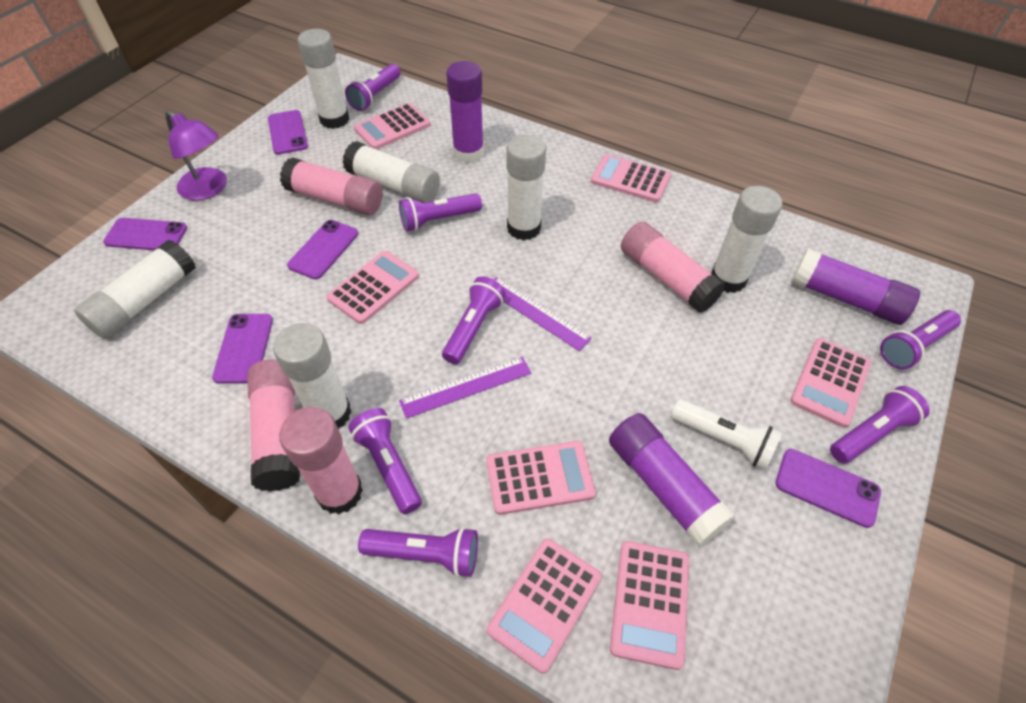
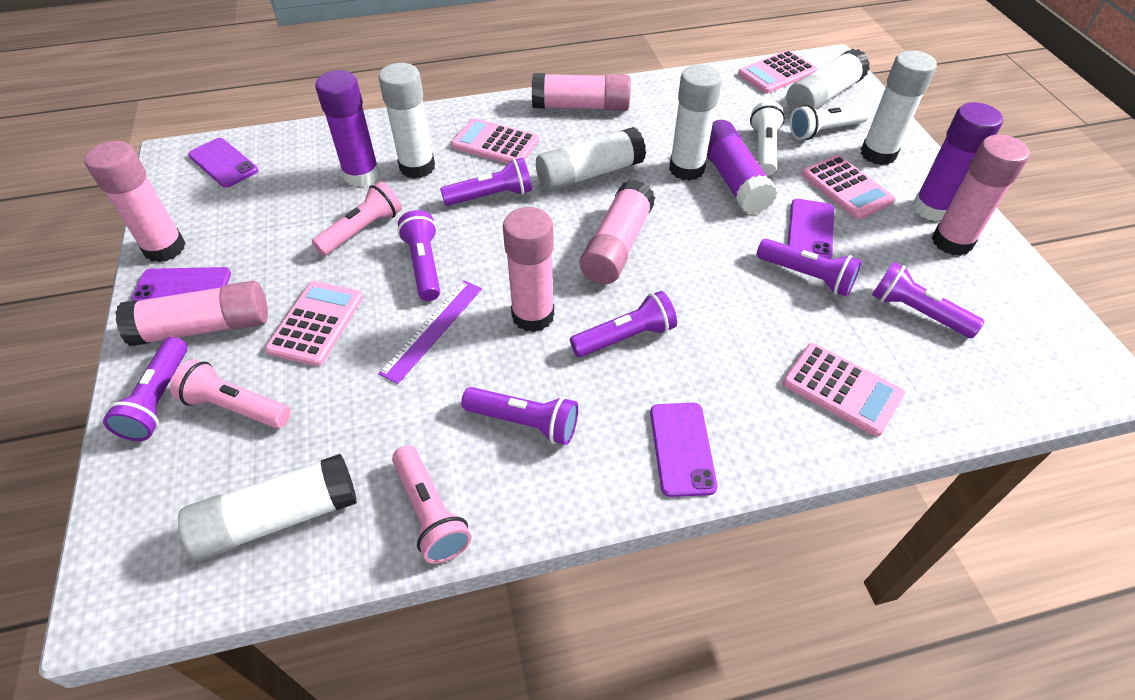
pink calculator: [326,251,419,324] [354,103,430,149] [486,441,596,515] [487,538,602,673] [591,154,671,202] [610,541,689,670] [790,338,871,428] = 7 -> [265,281,363,366] [451,118,539,164] [738,50,817,94] [783,343,905,436] [801,155,895,220] = 5
pink flashlight: none = 0 -> [170,359,291,428] [312,181,402,256] [392,445,471,564] = 3
pink glue stick: [247,359,300,492] [279,407,363,514] [280,157,383,215] [621,222,725,313] = 4 -> [84,141,186,262] [115,281,268,346] [503,207,554,332] [532,73,631,111] [580,180,655,284] [932,135,1030,256] = 6
purple lamp: [165,111,227,200] = 1 -> none = 0
purple phone: [103,218,187,250] [212,314,273,384] [268,110,308,154] [287,220,358,280] [775,449,881,528] = 5 -> [132,267,231,301] [188,138,258,188] [650,403,717,497] [787,199,834,259] = 4
purple ruler: [399,357,531,419] [493,277,592,351] = 2 -> [378,280,482,384] = 1
white flashlight: [671,399,782,470] = 1 -> [750,101,785,176] [790,105,870,140] = 2

